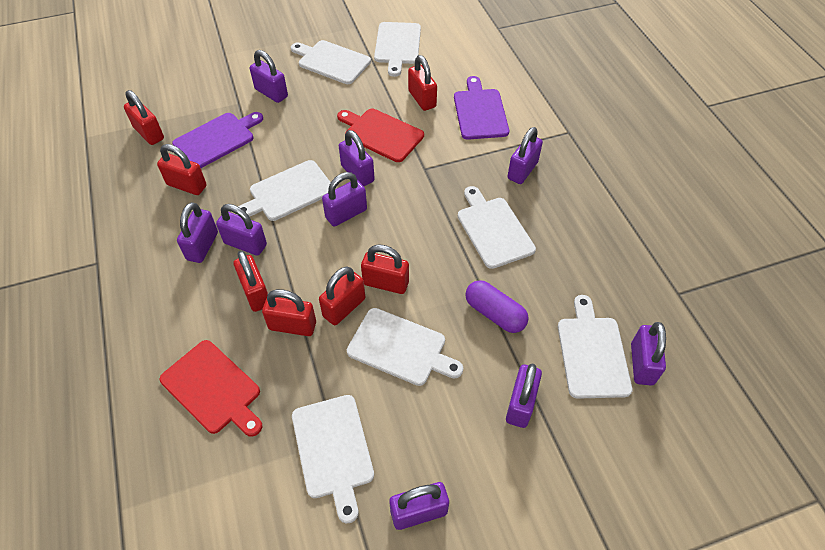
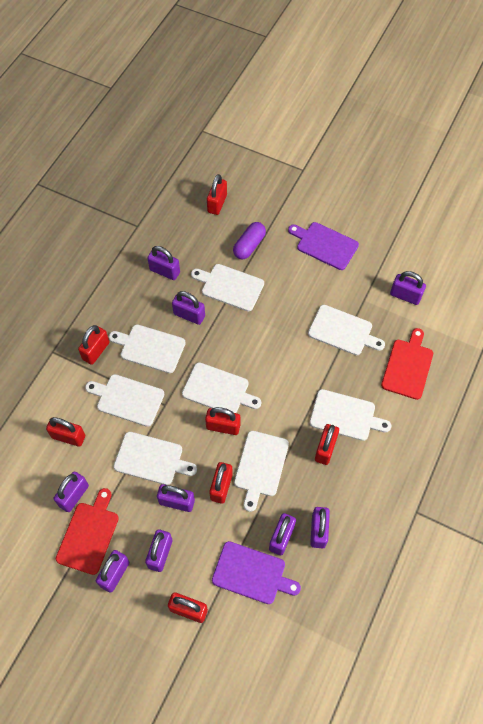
white cutting board: [236,160,331,221] [291,40,371,84] [292,395,374,523] [347,308,463,386] [374,22,421,77] [458,186,536,269] [558,295,633,399] = 7 -> [85,374,164,427] [109,324,186,373] [114,432,197,485] [182,362,261,413] [191,264,264,311] [234,431,289,512] [308,305,385,355] [310,389,391,441] = 8

